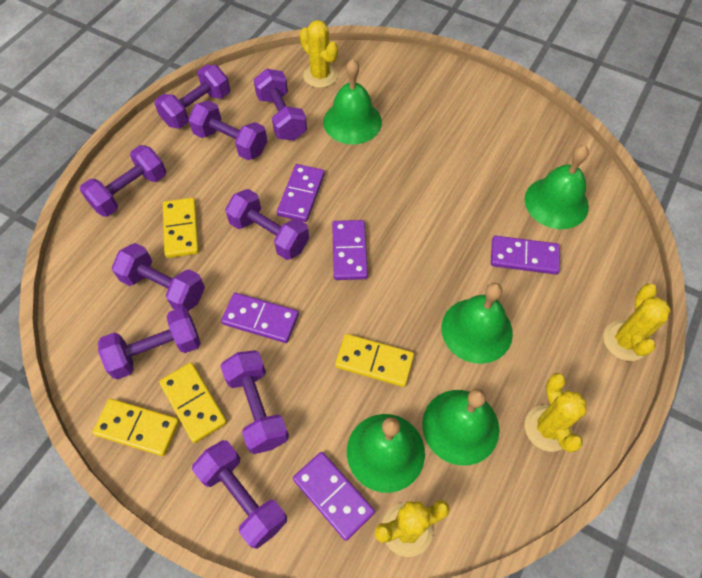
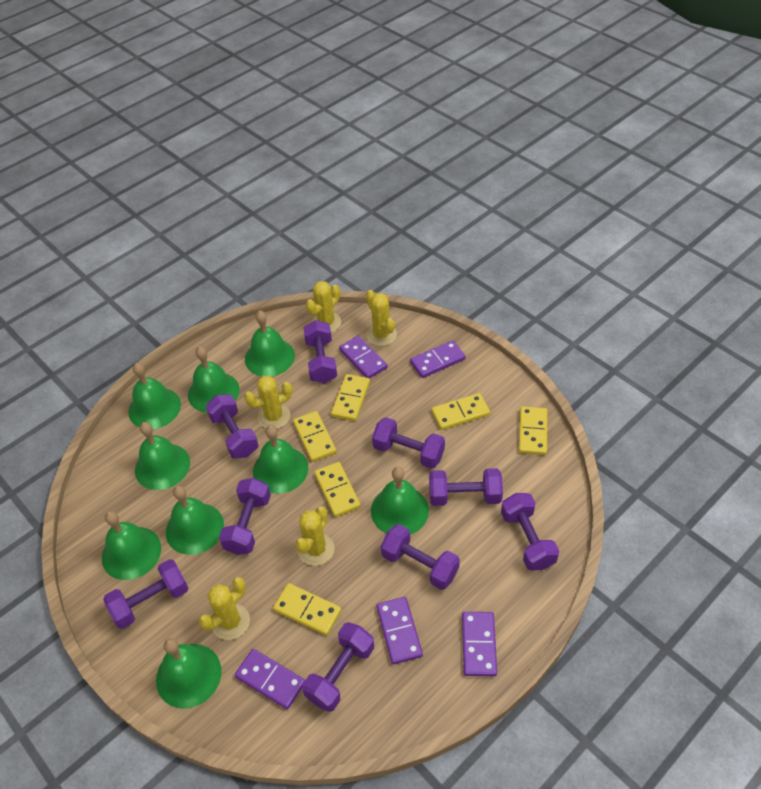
green bell: [323,59,382,144] [347,414,425,493] [422,389,499,466] [441,283,513,364] [524,145,589,229] = 5 -> [102,511,161,580] [128,363,181,429] [135,422,190,490] [156,638,221,709] [166,486,224,555] [188,346,240,413] [245,311,295,377] [253,425,308,494] [371,467,429,535] = 9
yellow cactus: [300,20,338,88] [374,500,450,557] [525,373,587,452] [603,284,671,361] = 4 -> [199,577,250,640] [244,375,293,429] [295,506,334,566] [306,281,341,333] [366,290,397,346] = 5
yellow domino: [92,399,179,456] [159,363,227,443] [163,198,199,258] [335,334,414,387] = 4 -> [273,583,341,636] [293,411,337,462] [314,462,361,517] [331,374,370,421] [431,393,490,430] [519,406,547,455] = 6

